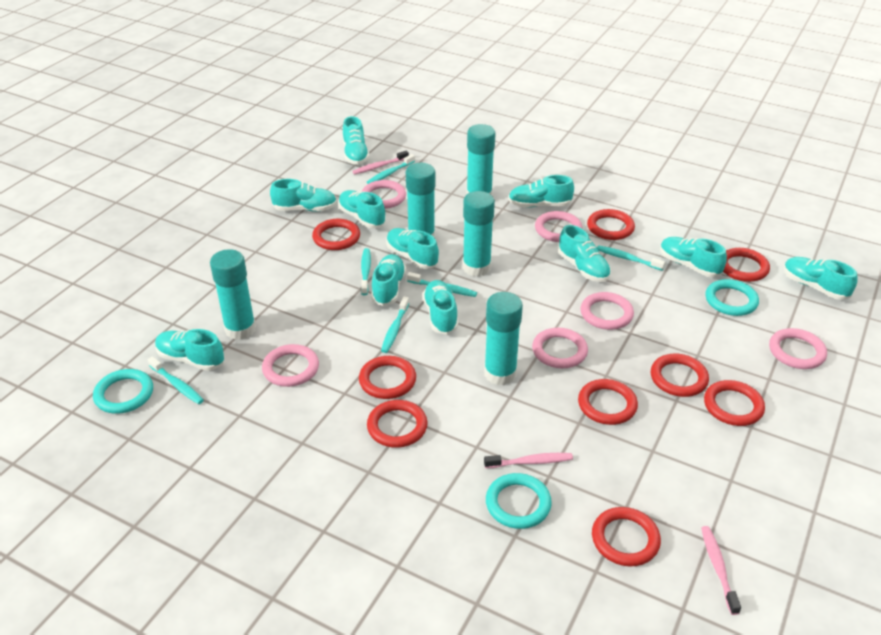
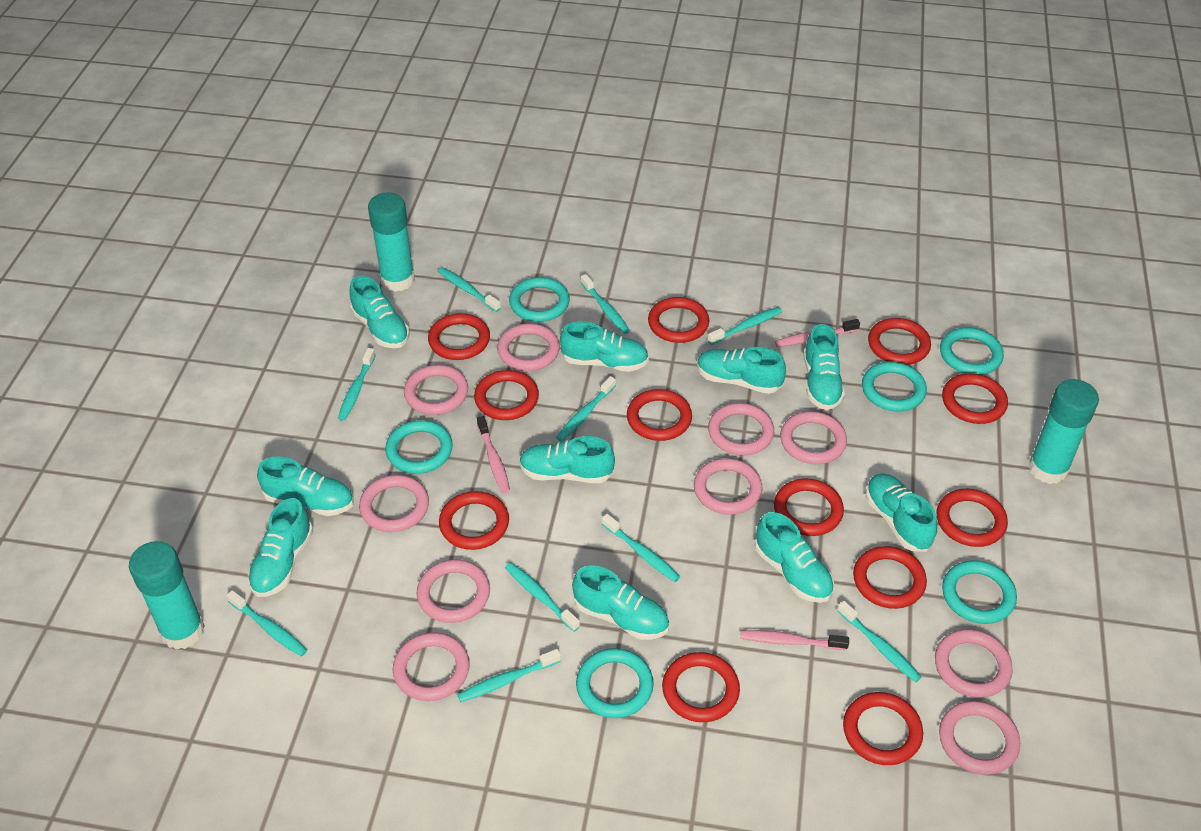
pink ring: [262,344,319,387] [362,180,406,209] [532,328,588,368] [535,211,582,242] [580,292,634,330] [769,328,827,369] = 6 -> [359,475,429,532] [393,632,470,701] [404,365,468,415] [417,560,490,623] [497,323,560,371] [694,458,763,514] [708,403,774,455] [780,411,847,464] [935,629,1013,698] [939,701,1020,775] = 10
red ring: [312,219,360,250] [359,356,416,399] [367,400,428,448] [578,379,638,425] [587,209,635,240] [592,507,661,567] [651,354,709,397] [704,380,765,426] [723,248,770,282] = 9 -> [428,313,490,360] [439,491,509,550] [474,370,539,420] [627,389,692,441] [648,297,709,343] [662,652,740,722] [774,479,844,536] [843,692,923,765] [853,546,927,609] [868,318,931,365] [937,489,1008,547] [942,373,1008,424] = 12
turquoise glue stick: [210,249,256,340] [406,163,435,238] [463,191,495,277] [466,124,496,195] [484,292,523,385] = 5 -> [129,541,205,650] [368,193,415,292] [1029,379,1099,484] = 3
turquoise ring: [93,369,153,414] [486,473,552,529] [705,279,759,316] = 3 -> [385,420,453,474] [509,277,570,322] [576,648,654,718] [862,362,927,411] [940,328,1004,375] [942,560,1017,624] = 6
turquoise shoe: [155,329,225,371] [270,179,337,212] [338,190,386,228] [343,116,370,165] [371,254,406,306] [386,228,439,269] [422,280,458,335] [508,175,574,208] [558,225,611,282] [660,237,727,277] [784,257,858,300] = 11 -> [248,498,313,597] [257,456,354,516] [349,276,409,348] [519,436,615,483] [560,321,649,372] [572,565,669,640] [697,347,786,394] [755,512,834,603] [803,324,845,410] [866,473,937,552] = 10
turquoise toothbrush: [148,356,204,404] [361,248,371,295] [367,154,415,184] [381,297,409,353] [407,272,477,297] [597,245,666,271] = 6 -> [226,590,307,657] [338,348,376,421] [438,267,501,312] [457,649,561,702] [505,562,580,632] [556,376,616,442] [581,274,630,334] [602,514,680,582] [708,307,782,345] [837,601,922,682] = 10

